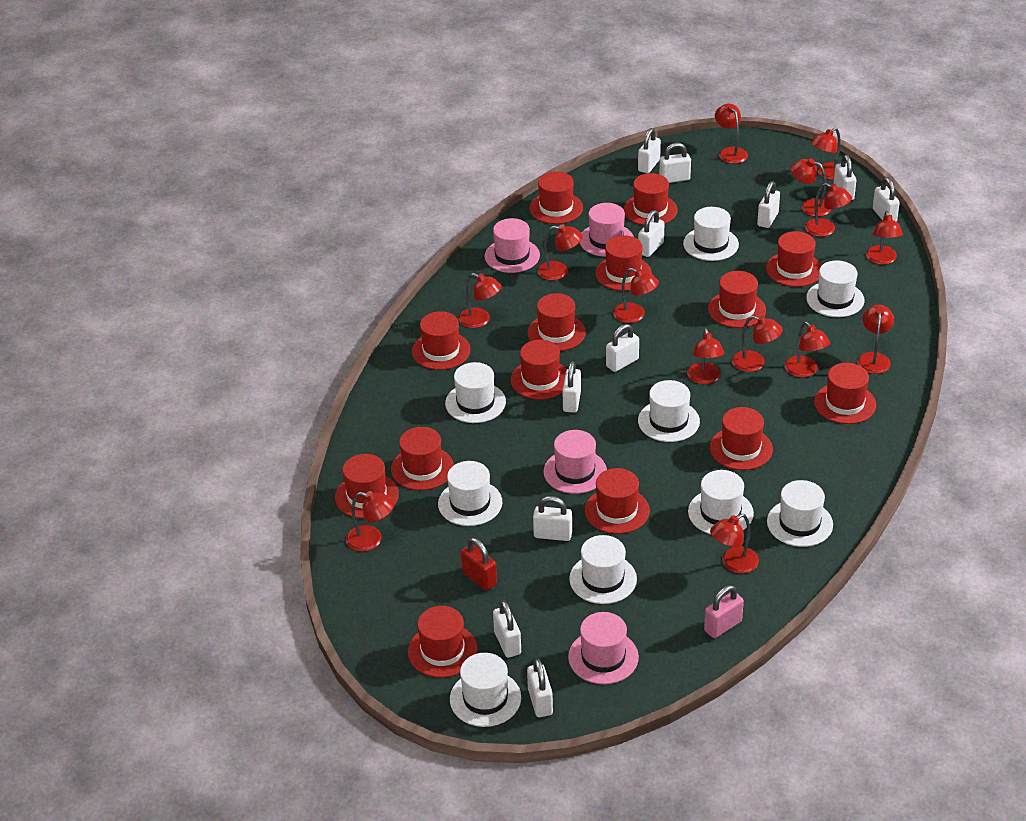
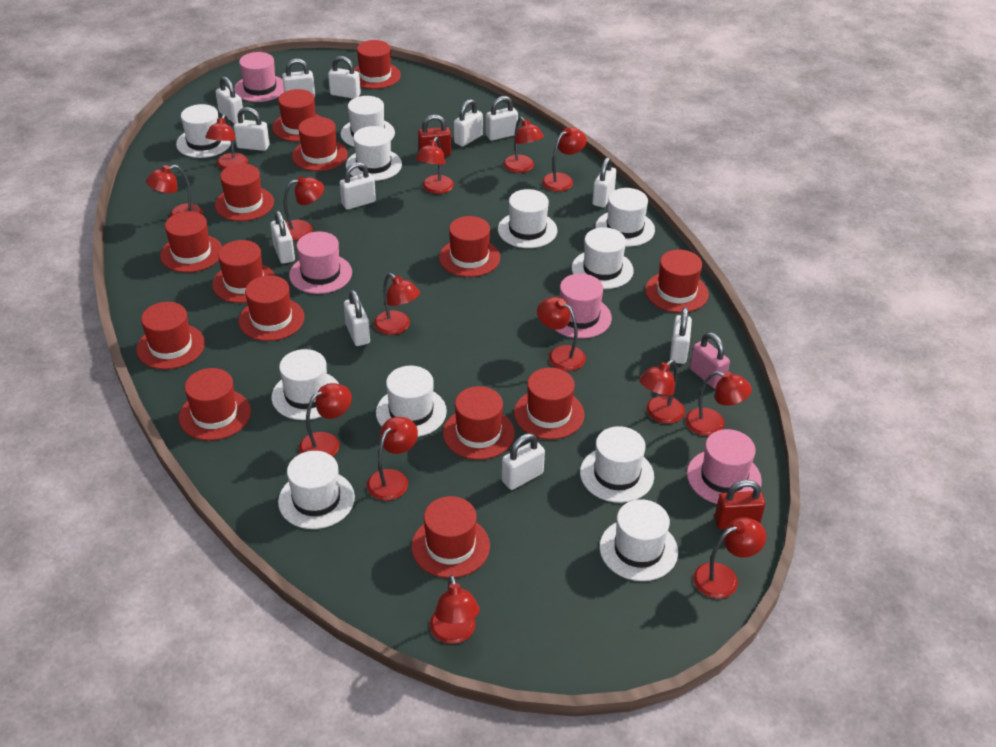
red padlock: [461,538,497,591] = 1 -> [418,115,451,156] [715,480,765,529] = 2
white hat: [438,461,502,526] [445,362,506,423] [450,653,521,727] [569,535,637,604] [638,380,700,442] [683,207,739,261] [688,470,754,534] [767,480,833,547] [806,260,864,317] = 9 -> [176,104,231,158] [271,349,339,420] [278,451,355,529] [341,96,395,147] [346,126,402,181] [376,366,447,437] [498,189,557,248] [572,227,634,289] [580,426,654,503] [595,188,655,247] [600,499,678,581] = 11
white padlock: [493,600,521,658] [527,658,553,717] [533,496,572,541] [563,361,581,413] [606,324,639,372] [638,128,661,173] [638,210,664,257] [659,143,691,183] [757,181,780,228] [834,155,856,200] [873,177,900,222] = 11 -> [216,77,244,123] [234,107,269,151] [270,211,295,264] [282,59,315,98] [328,56,361,99] [340,162,376,210] [344,290,370,346] [454,99,483,147] [486,96,518,141] [502,433,545,490] [592,157,616,208] [670,307,692,364] = 12

